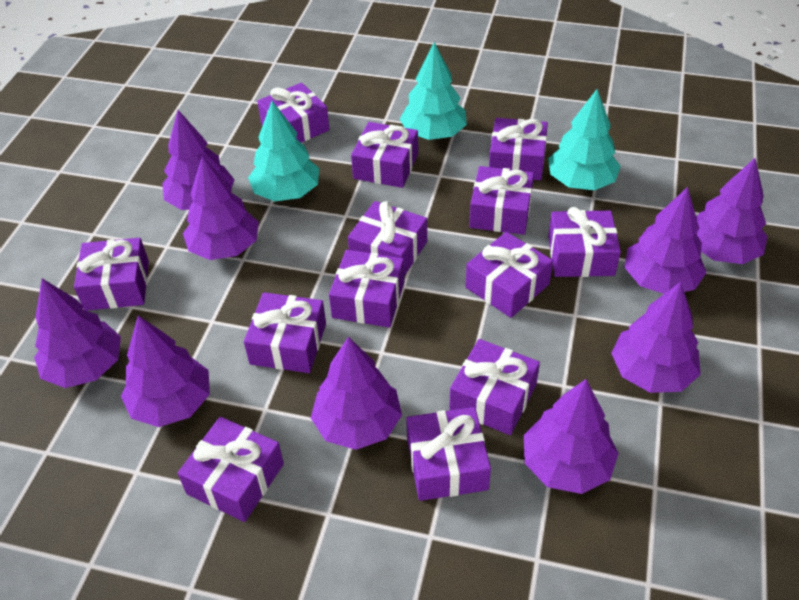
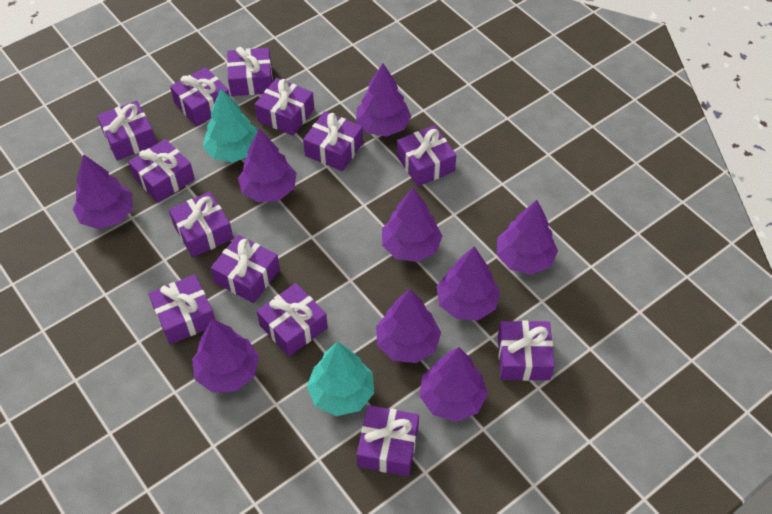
turquoise tree: [248,101,319,201] [400,42,467,140] [548,89,621,190] = 3 -> [203,89,257,163] [307,342,374,416] = 2

